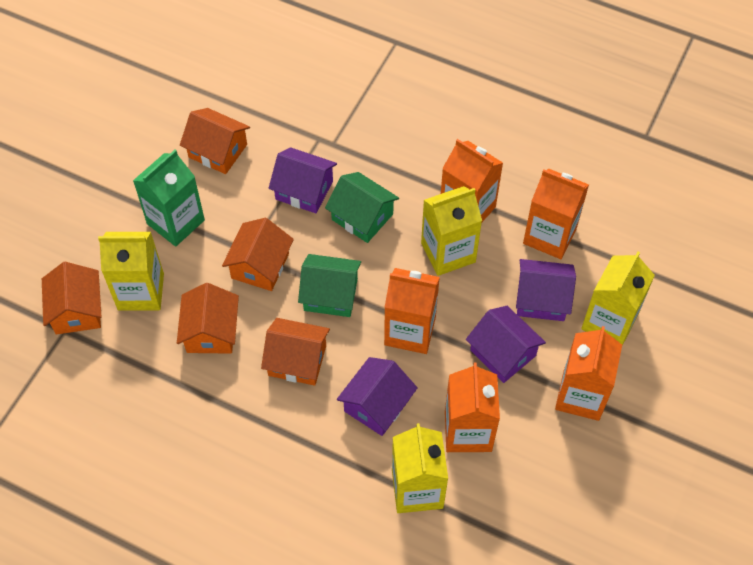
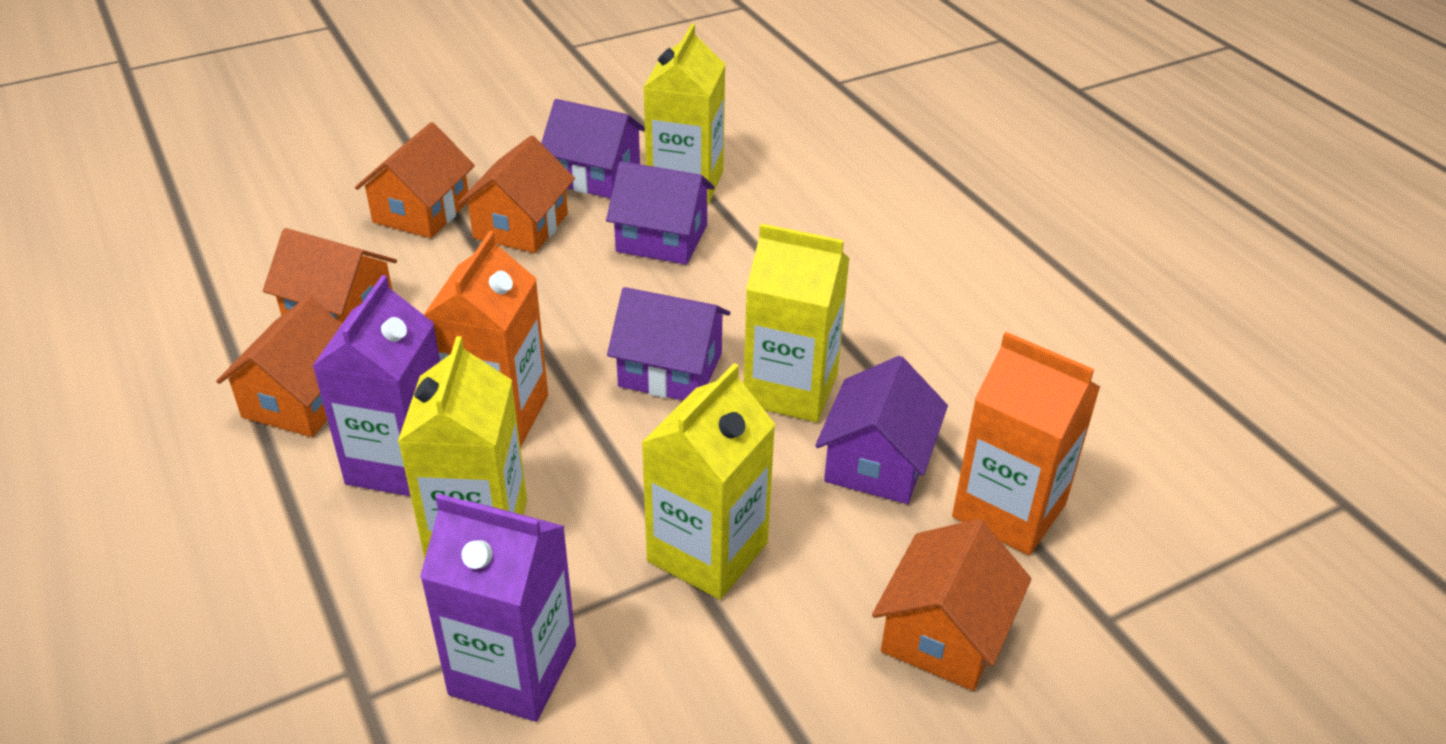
green carton: [133,150,205,247] = 1 -> none = 0
green house: [298,254,361,317] [325,172,399,243] = 2 -> none = 0
orange carton: [384,268,440,354] [441,139,503,222] [445,363,500,452] [523,168,589,259] [555,326,622,421] = 5 -> [424,231,548,447] [952,332,1100,555] = 2
purple carton: none = 0 -> [312,275,440,496] [420,494,576,722] = 2

